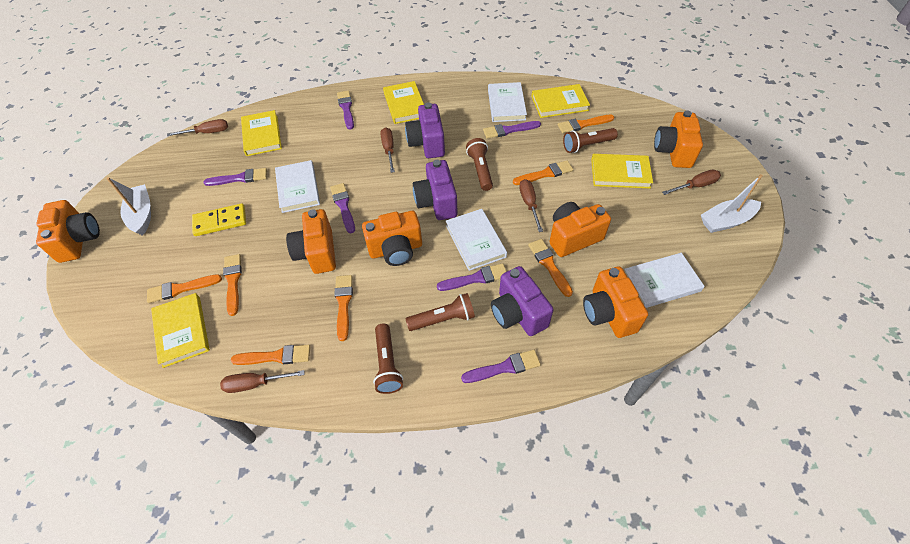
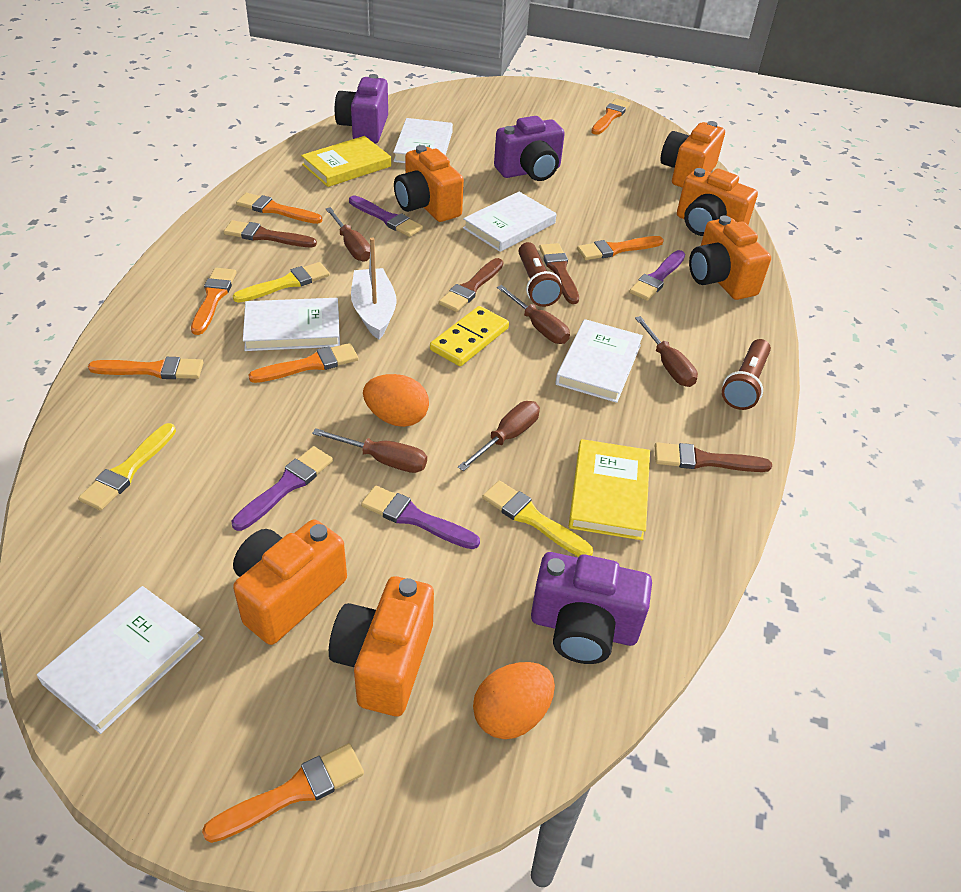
brown brush: none = 0 -> [224,220,317,247] [439,258,503,312] [539,243,579,304] [655,442,772,472] = 4
brown flashlight: [373,323,403,394] [406,293,475,331] [466,138,493,191] [563,128,618,153] = 4 -> [519,242,562,307] [722,339,771,410] = 2
orange egg: none = 0 -> [363,374,429,427] [473,662,555,739] = 2
purple brush: [203,168,267,186] [330,183,355,233] [337,91,354,130] [437,263,507,291] [461,350,541,383] [483,121,541,139] = 6 -> [232,446,333,531] [349,195,423,237] [361,485,480,549] [629,250,685,301] = 4
white boat: [106,177,151,236] [701,174,763,233] = 2 -> [351,237,396,339] = 1
white book: [275,160,320,213] [446,209,507,271] [488,82,527,122] [624,253,705,308] = 4 -> [36,586,203,734] [243,298,340,351] [393,118,453,163] [463,192,556,252] [555,319,643,403] = 5
yellow book: [151,293,210,368] [241,110,282,156] [383,81,424,124] [531,84,590,118] [591,154,653,189] = 5 -> [301,136,391,187] [569,439,650,540] = 2
yellow brush: none = 0 -> [78,423,176,511] [233,262,330,303] [482,480,593,557] = 3

